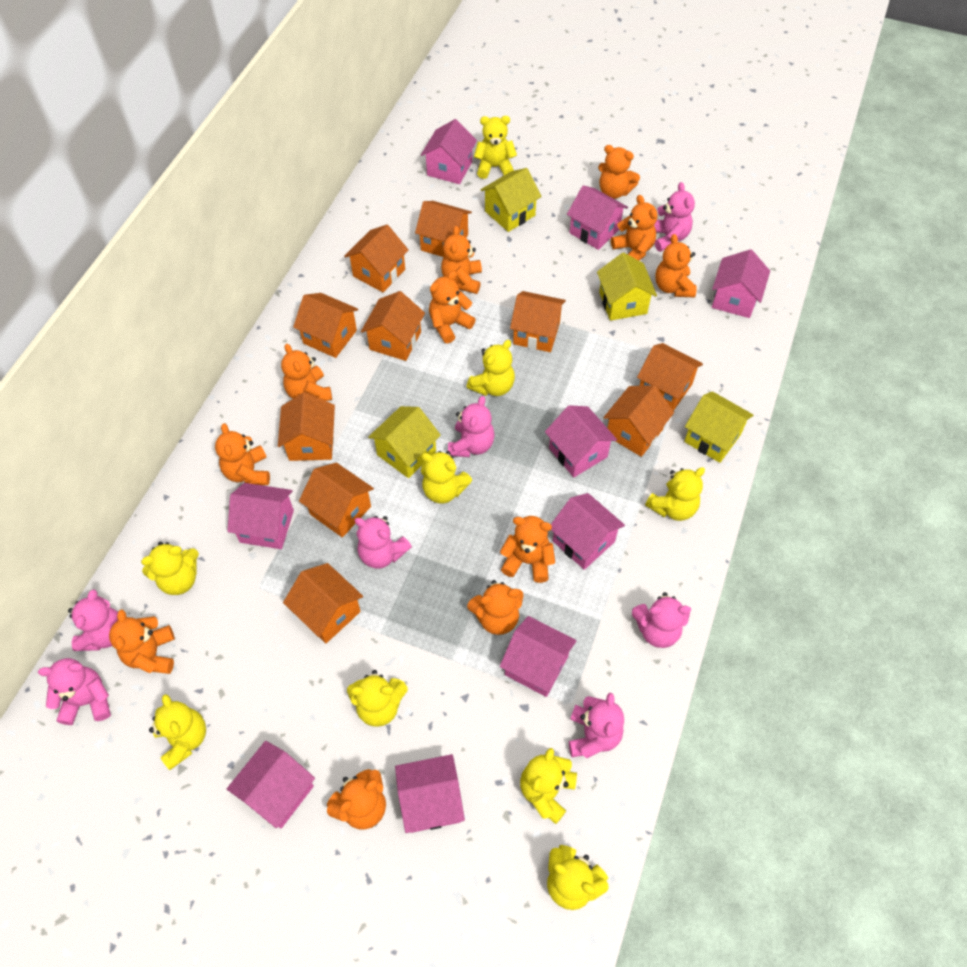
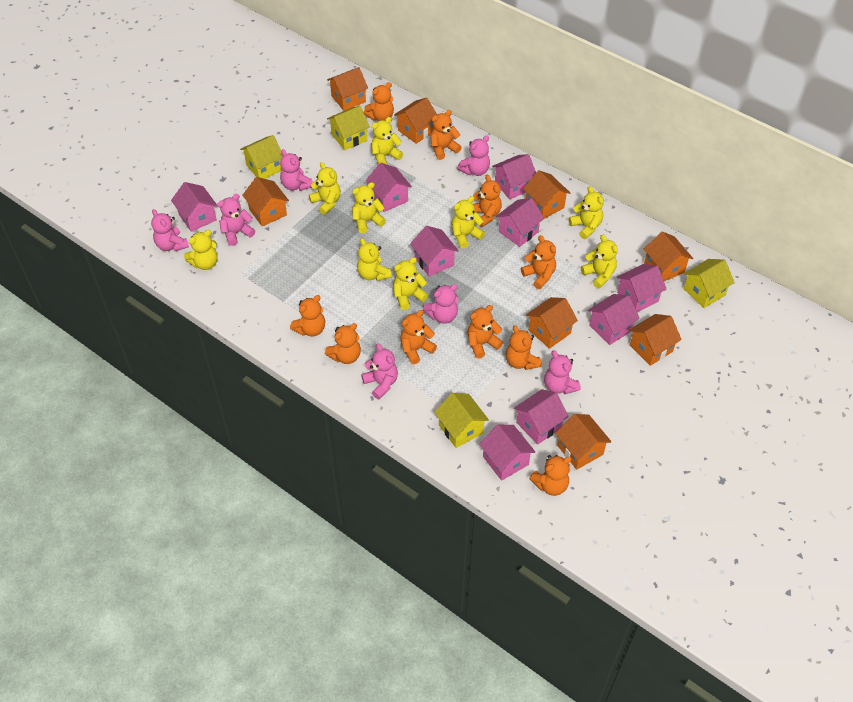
orange house: [278,392,335,461] [283,563,363,643] [293,293,358,358] [299,463,374,537] [344,225,409,292] [361,291,425,361] [415,201,472,257] [510,291,566,352] [603,385,674,457] [637,343,703,411] = 10 -> [242,177,289,226] [327,67,368,111] [394,97,437,144] [523,170,570,219] [526,297,578,349] [555,414,611,470] [629,314,682,366] [644,232,693,281] = 8
orange teddy bear: [109,609,175,674] [215,423,270,485] [281,344,332,401] [327,769,386,830] [429,271,476,343] [441,226,482,294] [467,580,524,635] [500,516,555,583] [598,145,640,199] [611,195,657,261] [655,234,697,297] = 11 -> [290,295,325,336] [325,323,361,364] [364,82,394,121] [400,310,437,364] [430,110,461,160] [467,305,503,359] [473,175,502,227] [506,325,541,370] [521,235,556,289] [529,455,572,496] = 10

